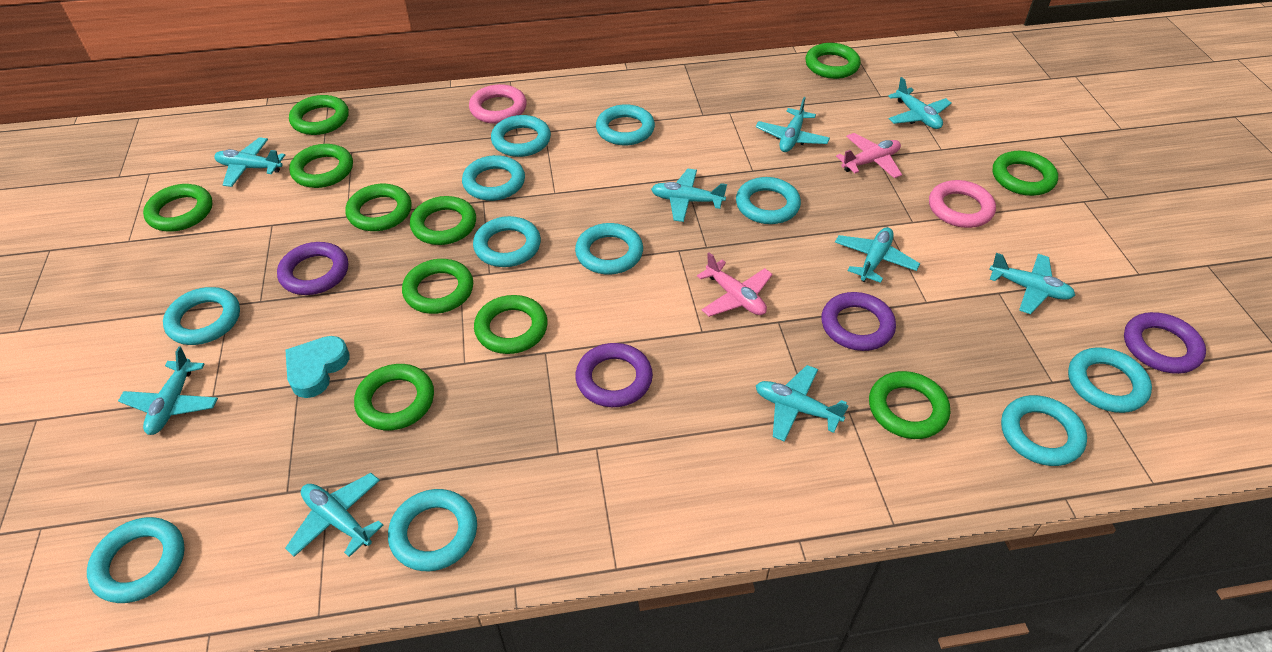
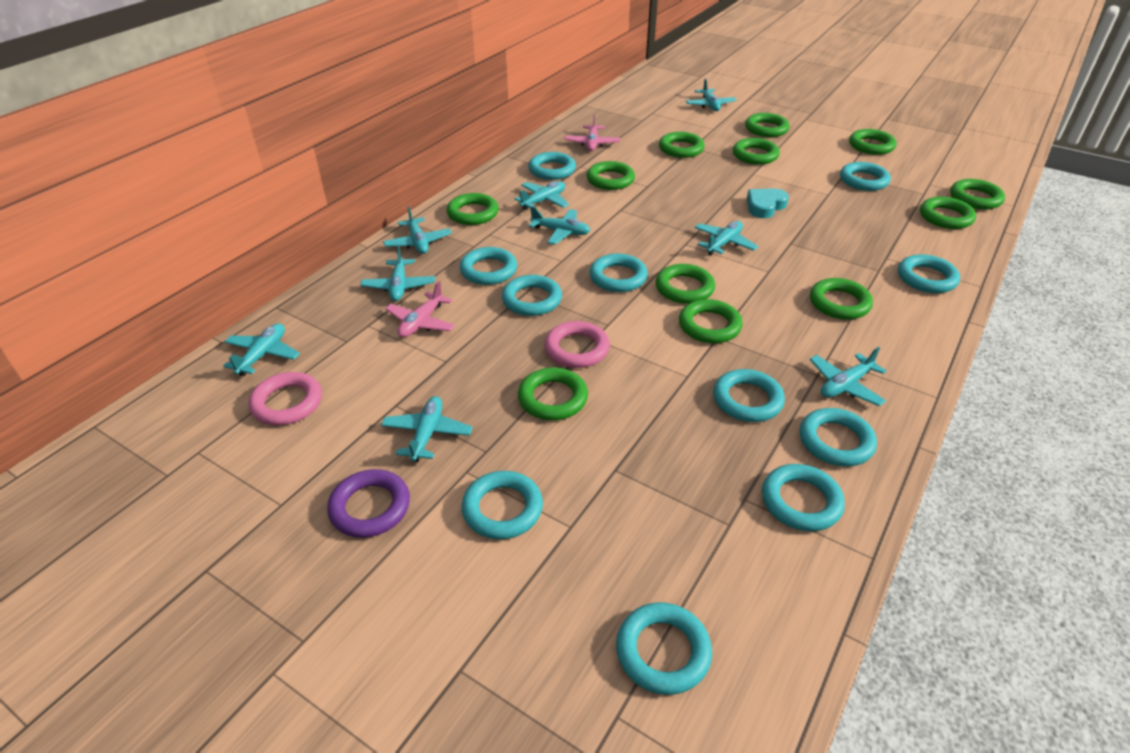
green ring: [143,184,213,231] [289,95,349,135] [289,144,353,188] [345,184,411,231] [354,364,434,430] [402,259,473,314] [410,196,476,245] [474,295,548,354] [805,43,861,79] [869,371,950,439] [993,151,1058,196] = 11 -> [447,193,499,225] [518,367,588,420] [587,161,635,190] [656,264,715,304] [659,132,705,158] [679,299,743,343] [733,138,780,165] [745,113,789,137] [810,278,873,320] [849,129,896,155] [920,197,976,229] [950,179,1005,210] = 12
purple ring: [277,242,348,295] [575,343,653,407] [822,292,896,351] [1124,312,1206,374] = 4 -> [327,469,410,538] = 1

